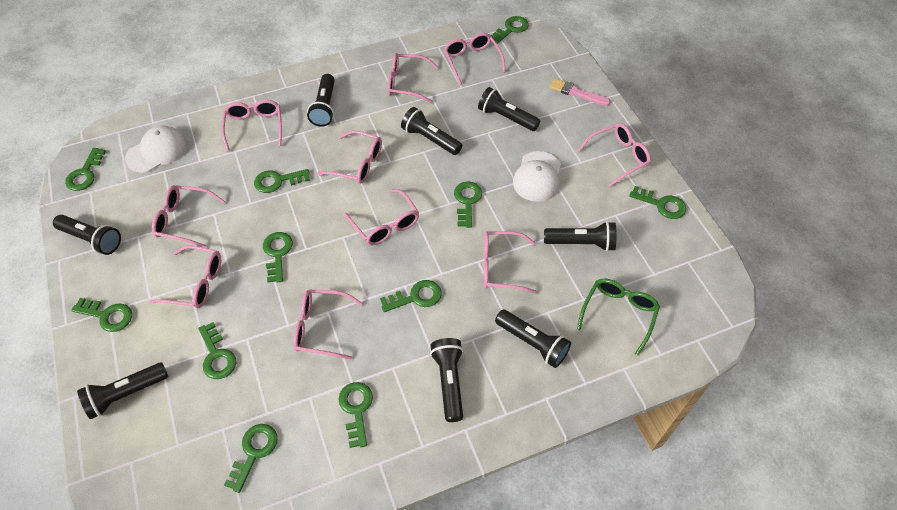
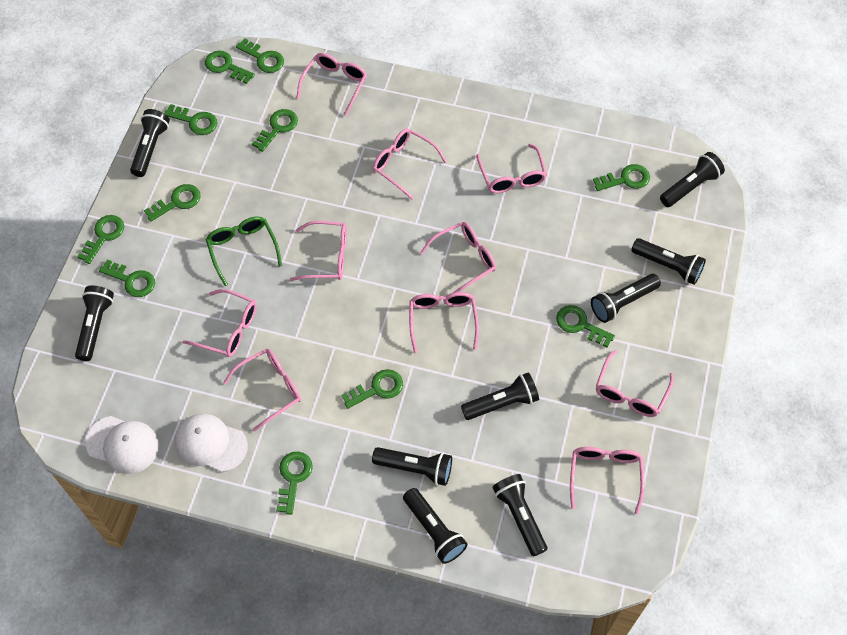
black flashlight: [53,215,121,255] [77,362,168,419] [307,74,335,127] [401,107,462,155] [430,338,463,422] [478,87,541,131] [495,310,571,368] [544,221,616,251] = 8 -> [75,285,114,361] [130,109,170,177] [372,447,452,486] [403,488,468,564] [461,373,539,420] [493,474,547,556] [591,274,661,323] [631,238,706,285] [660,152,725,207] = 9
pink brush: [549,79,610,106] = 1 -> none = 0

